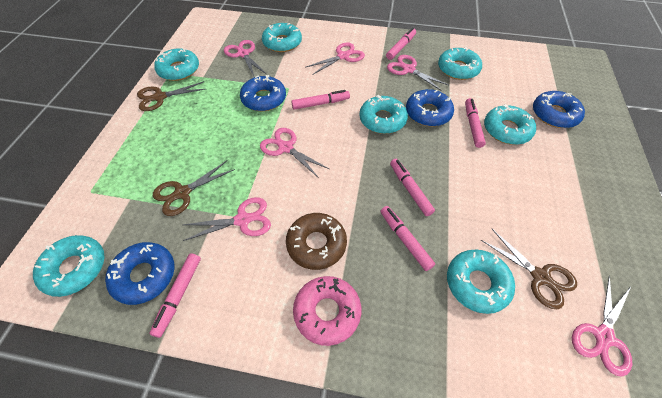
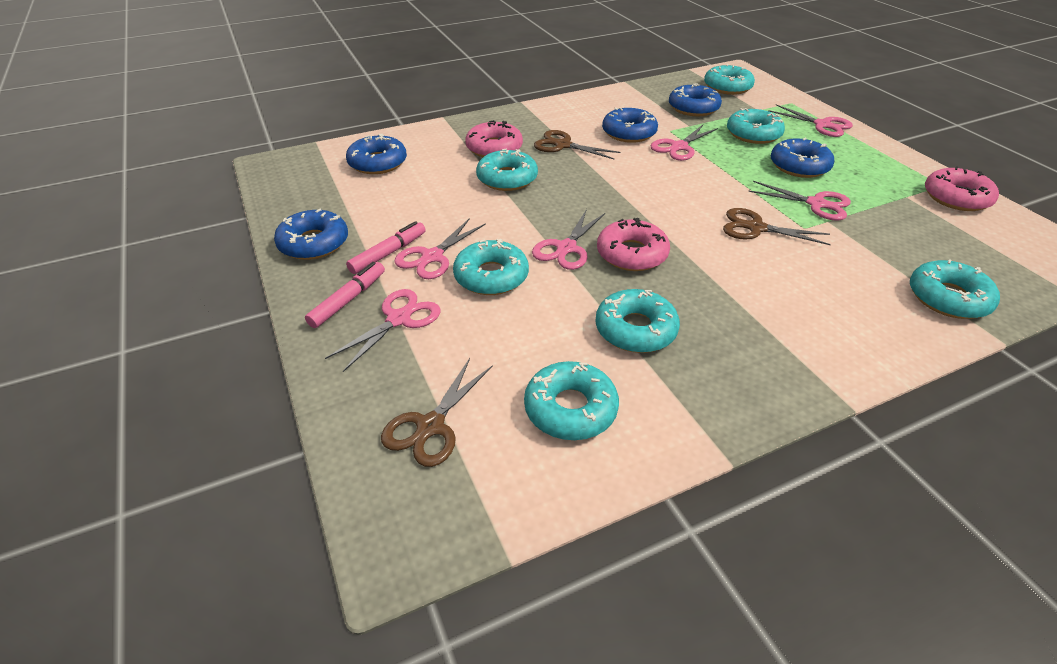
blue donut: [105,242,174,305] [240,75,286,111] [406,89,454,127] [533,91,585,128] = 4 -> [274,209,348,260] [346,134,407,174] [602,107,658,143] [669,83,722,116] [771,138,834,178] = 5
brown donut: [286,213,347,270] = 1 -> none = 0
pink donut: [293,276,361,346] = 1 -> [465,120,523,157] [597,218,670,271] [925,166,999,211] = 3
pink marker: [149,253,201,338] [291,90,350,110] [381,206,435,271] [386,28,416,60] [390,159,435,216] [465,98,486,148] = 6 -> [305,262,385,328] [346,221,426,274] = 2

